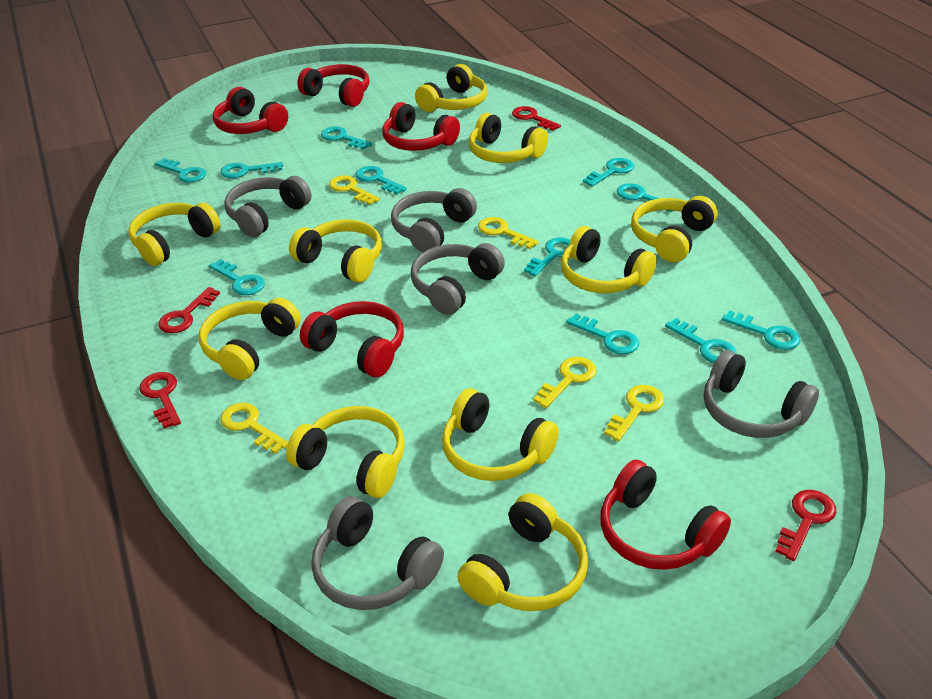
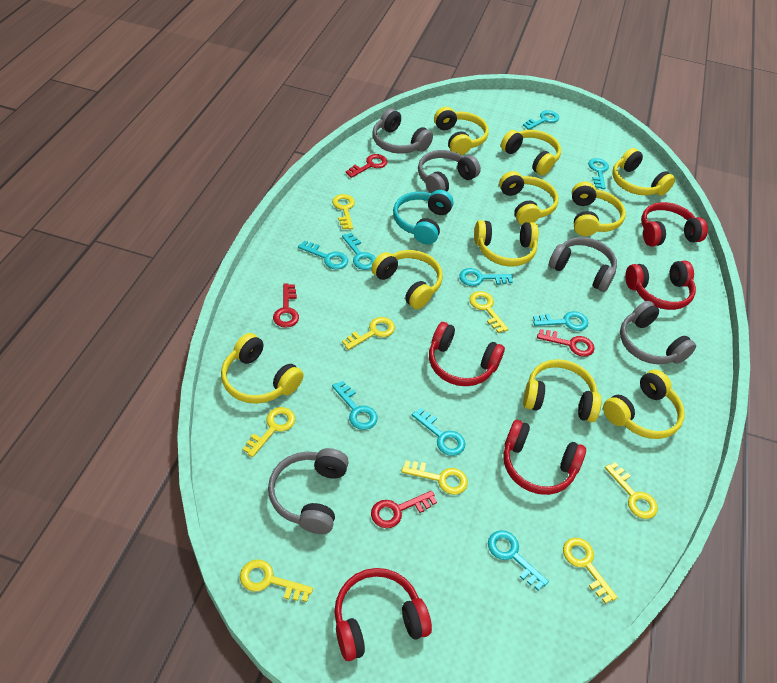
turquoise headphones: none = 0 -> [393,190,454,244] = 1
turquoise key: [155,158,206,183] [209,259,265,295] [220,162,283,178] [321,126,372,149] [355,166,407,194] [524,237,570,276] [566,314,639,354] [583,158,634,187] [617,183,673,212] [665,318,737,363] [722,310,801,350] = 11 -> [298,241,348,270] [332,381,378,430] [342,233,376,270] [412,408,465,456] [459,268,513,286] [488,530,549,591] [523,110,559,130] [533,311,588,331] [588,158,609,189] = 9
yellow key: [220,403,288,454] [329,175,380,205] [478,217,539,249] [533,357,597,408] [604,385,664,441] = 5 -> [240,560,313,602] [243,407,295,457] [332,194,355,230] [342,317,395,350] [401,461,468,495] [469,291,508,333] [563,538,618,604] [605,462,658,519] = 8

